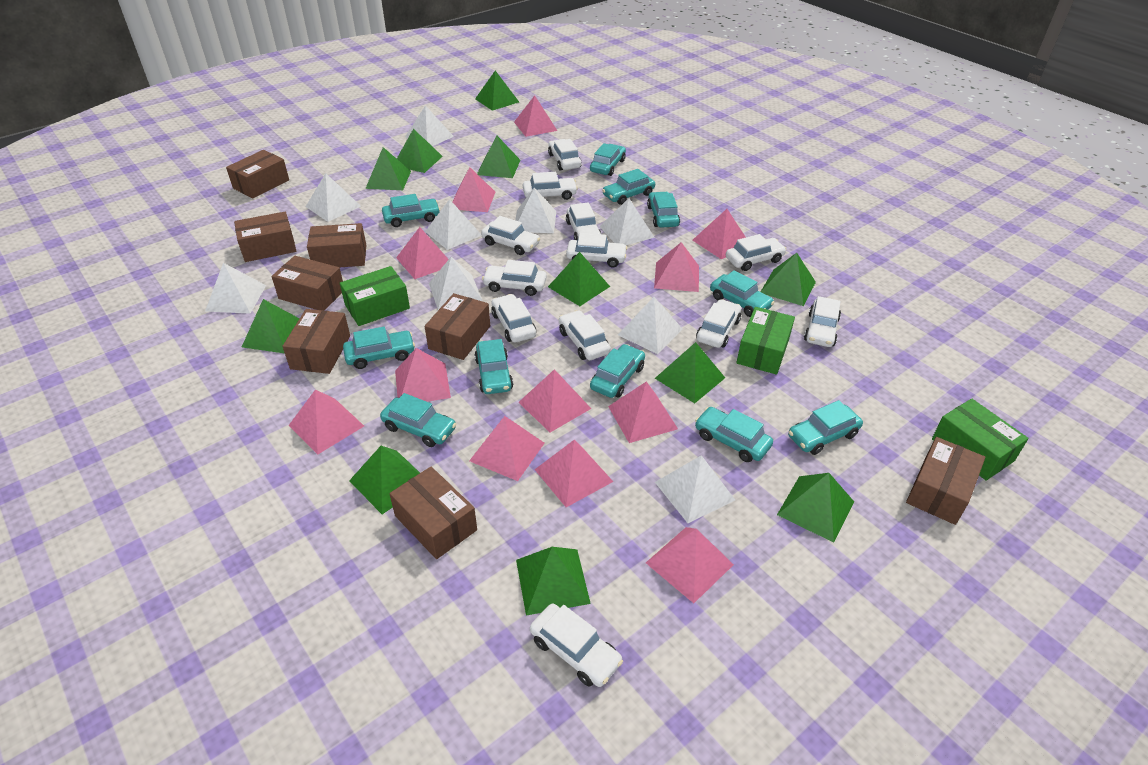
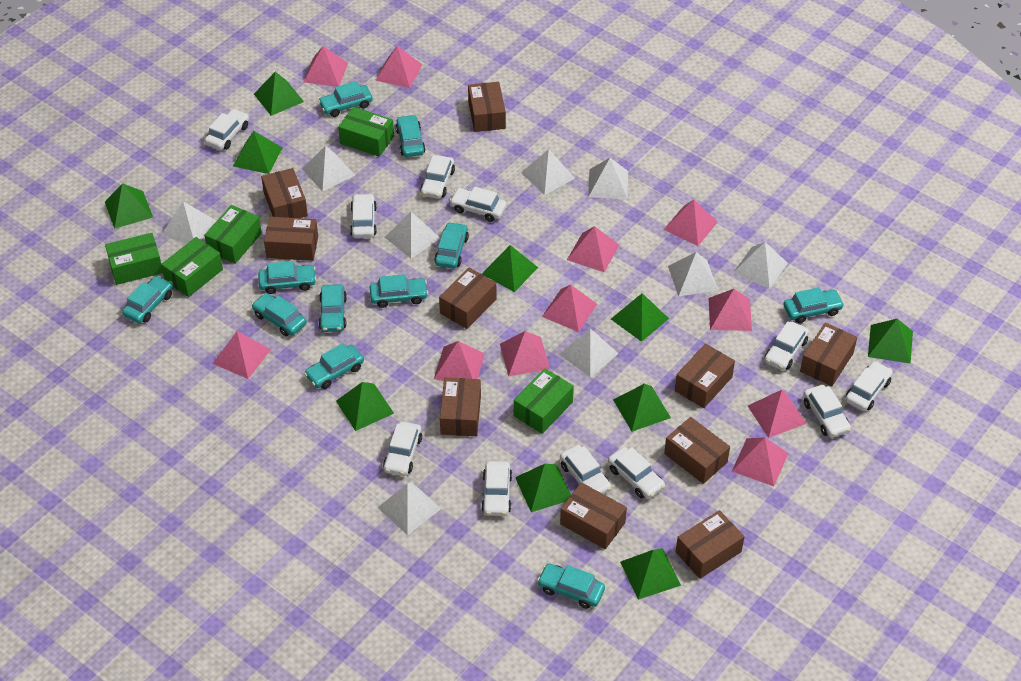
brown box: [226,150,289,198] [234,212,296,262] [271,256,343,310] [282,309,350,374] [307,223,366,267] [389,467,477,559] [425,293,490,360] [906,437,985,525] = 8 -> [261,168,308,218] [264,217,318,261] [439,268,497,329] [440,378,481,436] [468,82,506,132] [560,482,627,549] [664,417,730,484] [675,344,735,408] [676,510,745,579] [800,323,857,386] = 10
green box: [340,266,410,326] [736,307,795,375] [932,399,1029,481] = 3 -> [105,233,163,285] [161,237,223,297] [204,205,262,264] [338,107,394,157] [514,368,574,434] = 5
green pyramid: [242,299,300,354] [349,446,420,514] [365,147,411,190] [397,129,443,173] [475,71,519,111] [477,135,520,178] [516,547,591,616] [548,252,610,306] [655,342,725,403] [761,253,816,306] [777,473,854,542] = 11 -> [105,183,153,229] [233,131,282,174] [254,72,304,116] [336,382,394,431] [482,245,538,292] [515,464,571,512] [611,293,669,342] [613,384,671,432] [620,548,681,600] [868,319,913,364] = 10
pink pyramid: [289,389,364,455] [395,348,451,402] [396,227,449,279] [453,167,495,212] [469,416,545,481] [514,95,557,137] [518,369,591,432] [535,440,613,507] [608,382,678,443] [646,527,734,603] [654,242,699,292] [692,209,746,260] = 12 -> [212,331,271,379] [303,46,348,87] [375,46,423,88] [434,341,485,381] [500,331,550,376] [542,285,597,332] [567,226,619,272] [664,200,718,246] [708,289,752,331] [732,437,789,486] [748,390,807,438] = 11
white car: [481,216,540,255] [482,260,547,296] [491,294,536,342] [523,172,578,200] [530,604,623,687] [548,139,582,171] [559,310,611,360] [566,203,601,240] [566,233,627,268] [696,299,741,348] [726,234,786,271] [804,296,841,347] = 12 -> [204,109,249,150] [350,193,377,238] [383,422,422,476] [420,155,455,199] [449,186,507,222] [481,461,512,516] [560,445,611,494] [608,447,665,499] [764,321,809,370] [803,385,851,438] [845,361,893,411] = 11

